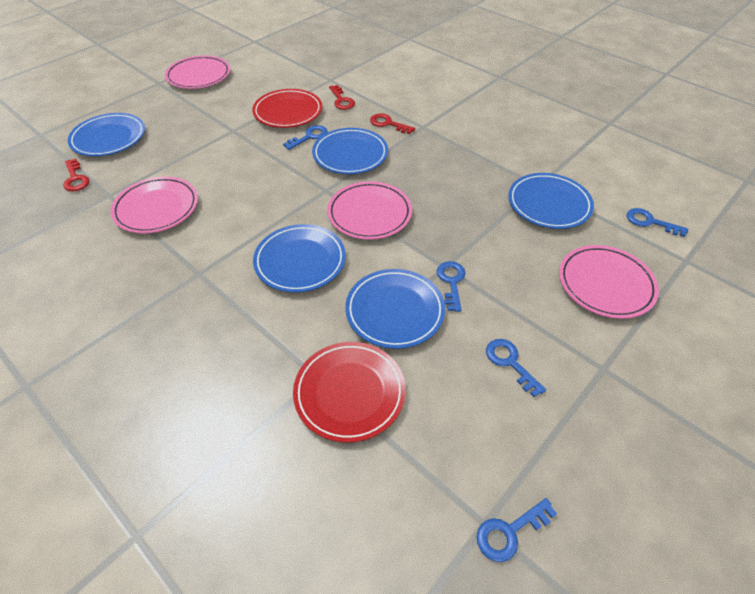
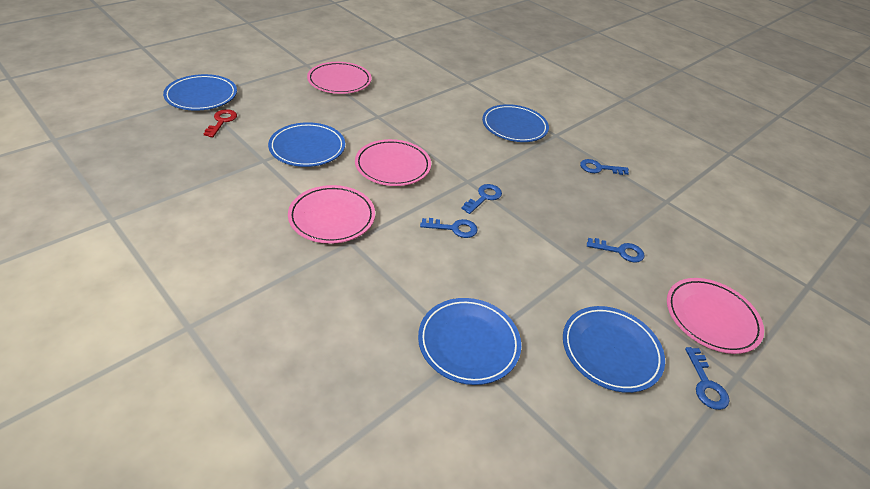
red key: [63,158,90,191] [329,85,355,110] [370,113,415,134] = 3 -> [204,109,237,137] = 1
red plate: [252,89,322,128] [293,342,406,443] = 2 -> none = 0

